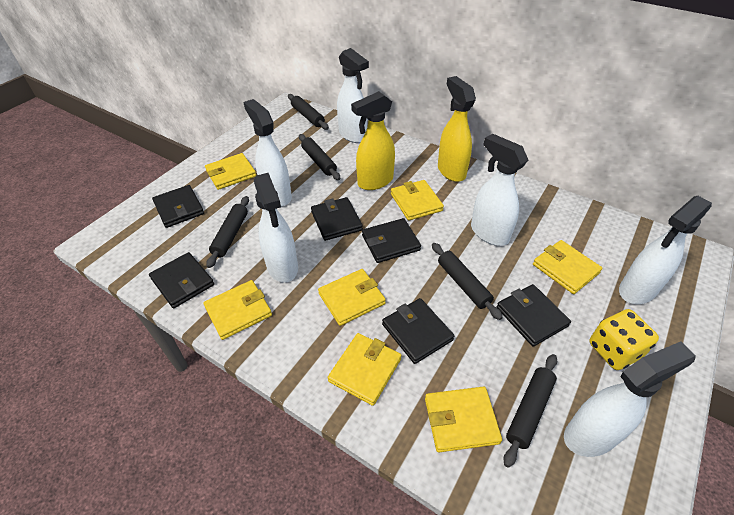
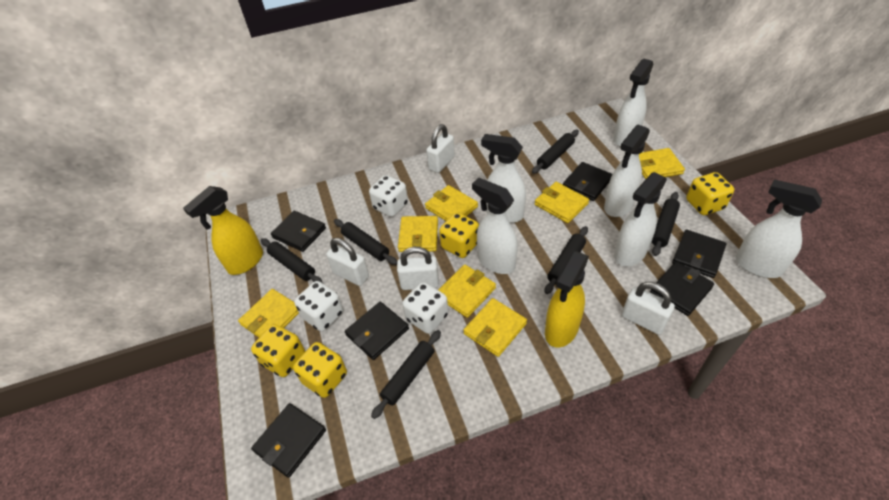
black rolling pin: [206,196,249,268] [288,94,329,130] [299,134,340,180] [432,243,503,320] [504,354,557,468] = 5 -> [261,238,323,283] [334,219,397,265] [371,330,441,419] [532,130,579,174] [545,226,588,294] [652,192,680,256] = 6
white dice: none = 0 -> [294,281,343,332] [369,175,408,217] [402,282,448,334] = 3
white padlock: none = 0 -> [326,238,369,286] [397,247,439,290] [426,124,455,173] [622,282,675,335] = 4
yellow dice: [589,309,659,370] = 1 -> [251,324,305,377] [293,342,347,398] [439,212,479,258] [686,172,734,215] = 4

